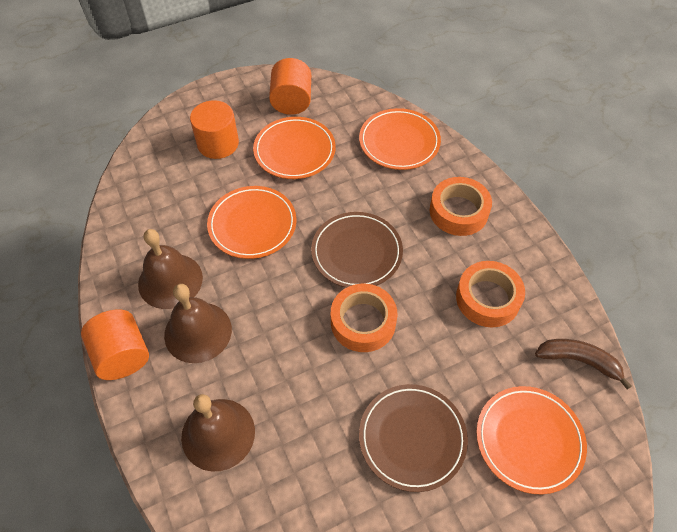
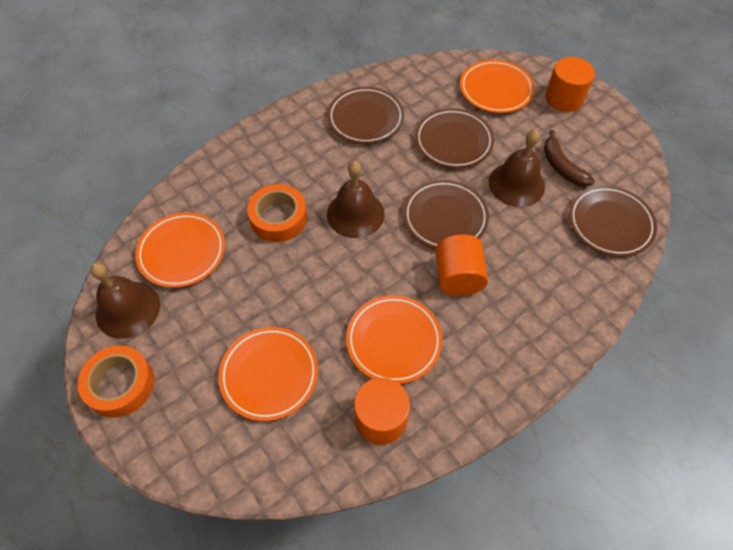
brown plate: [311,212,403,288] [359,384,468,492] = 2 -> [327,87,404,144] [403,180,489,249] [415,108,494,168] [569,185,657,257] = 4
orange tape: [331,284,397,352] [430,177,492,236] [456,261,525,327] = 3 -> [78,345,154,418] [247,184,307,242] = 2

